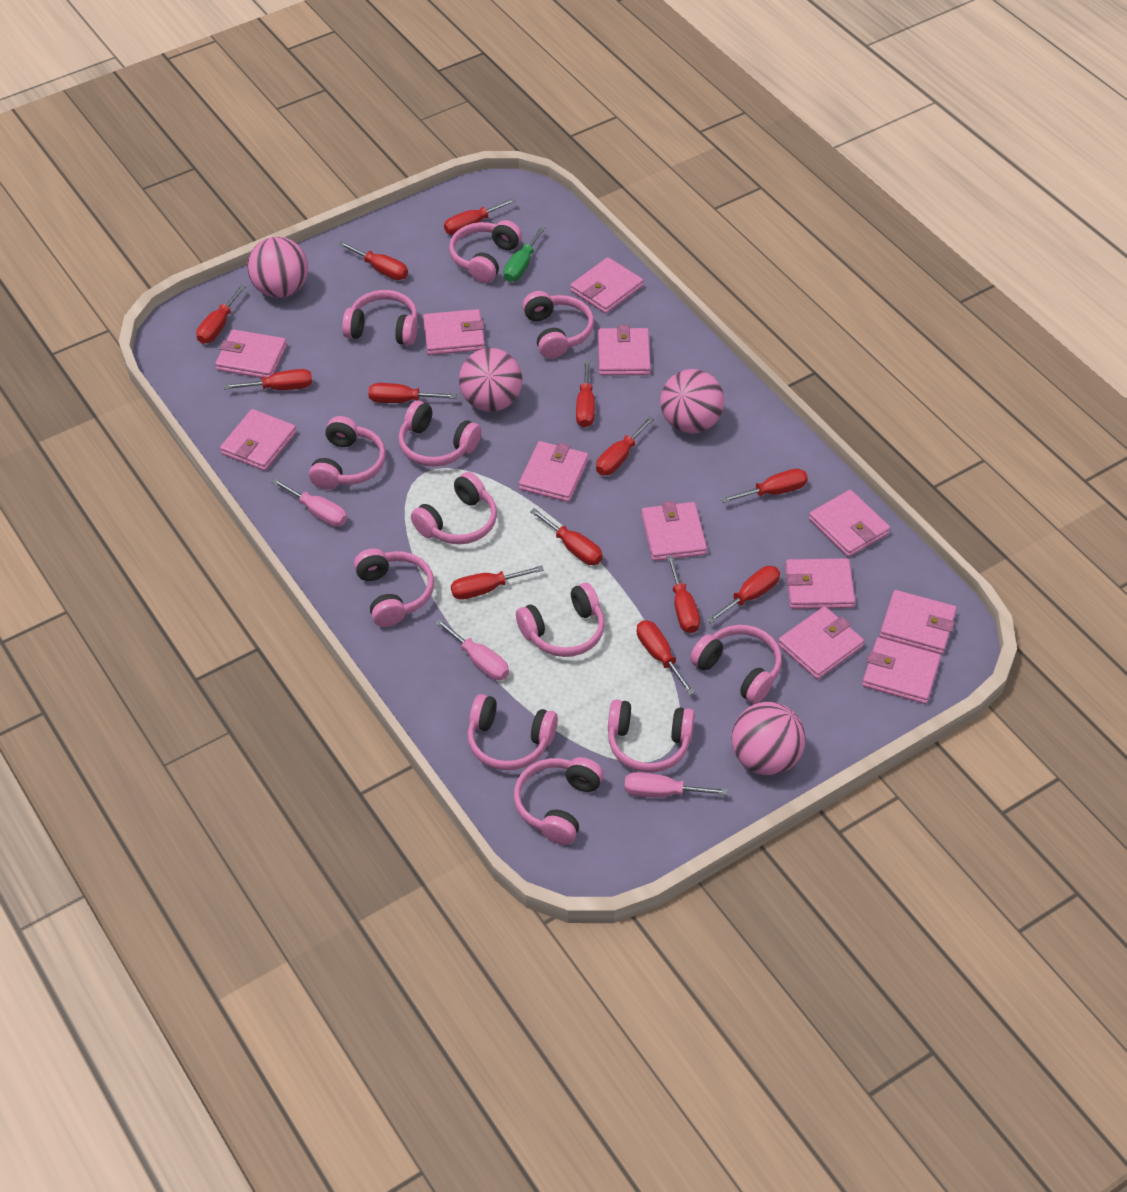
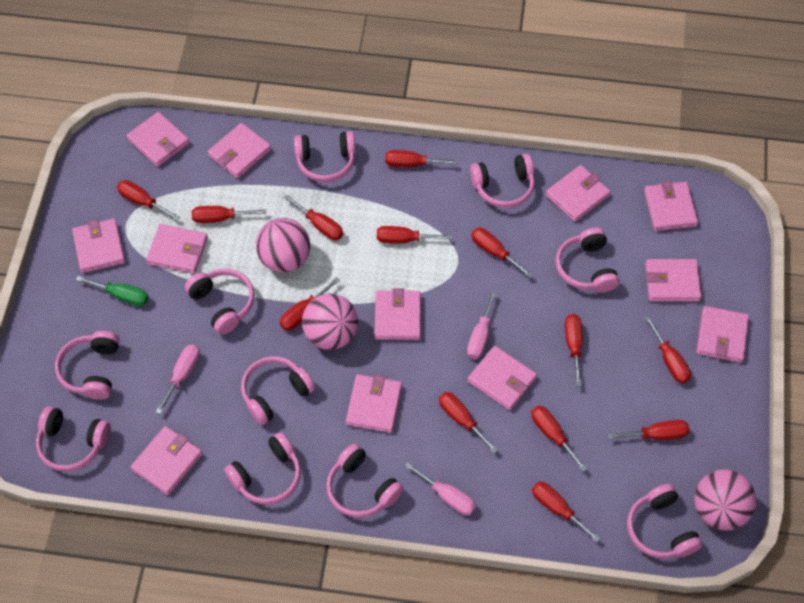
pink ball: [247,237,308,298] [459,348,522,412] [660,369,724,433] [731,702,806,775] = 4 -> [256,218,310,273] [302,293,358,350] [694,469,757,531] = 3
pink headphones: [309,416,386,490] [342,290,418,346] [354,548,434,627] [398,400,481,467] [411,472,497,544] [449,220,522,283] [468,694,558,770] [514,757,604,845] [516,583,605,657] [522,291,594,358] [608,699,695,772] [690,625,782,704] = 12 -> [36,406,111,472] [55,331,119,400] [185,269,255,335] [224,432,301,505] [241,356,315,425] [294,131,356,182] [326,443,403,518] [470,154,535,208] [556,227,620,293] [627,484,703,559] = 10

